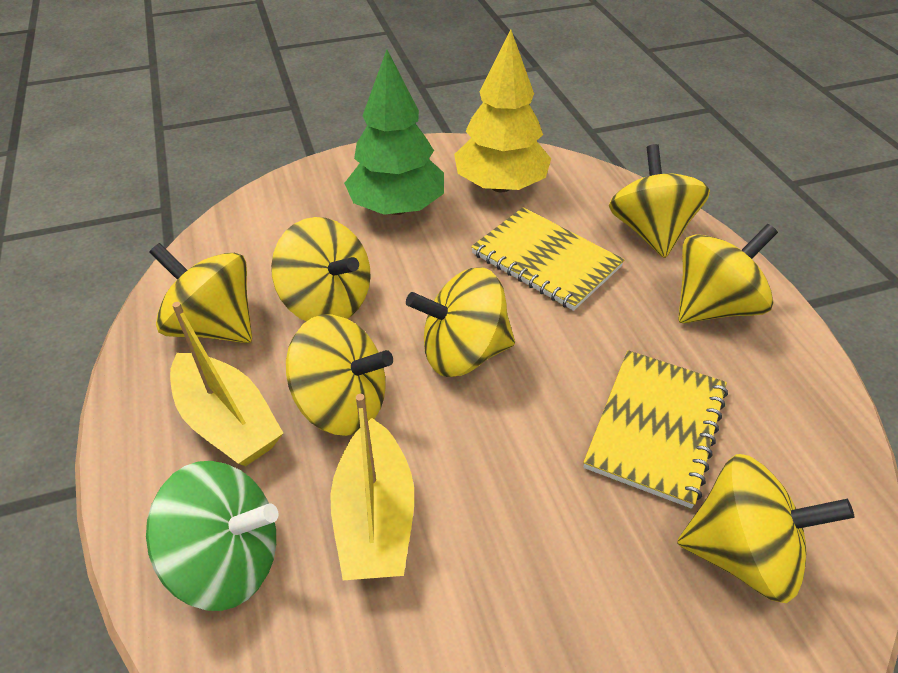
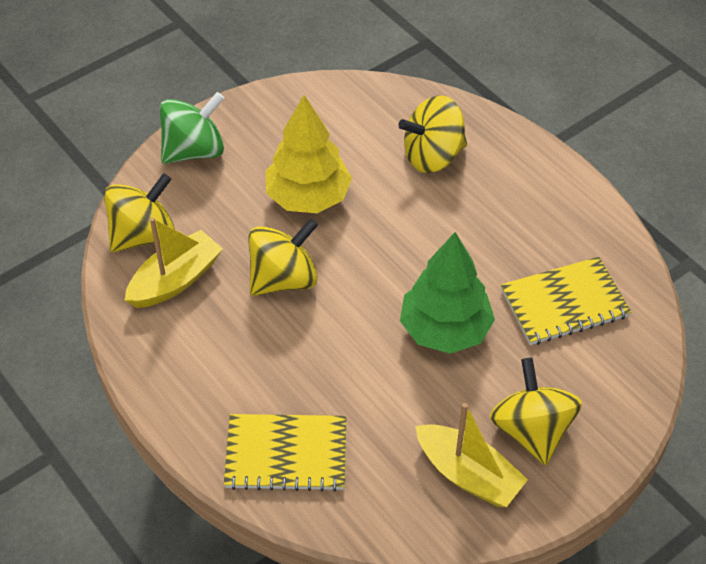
yellow spinning top: [149,243,252,343] [271,217,371,321] [286,314,393,436] [406,268,515,377] [609,144,710,258] [677,454,854,603] [678,224,778,323] = 7 -> [104,173,175,252] [248,218,318,296] [398,95,467,173] [490,358,582,465] = 4

